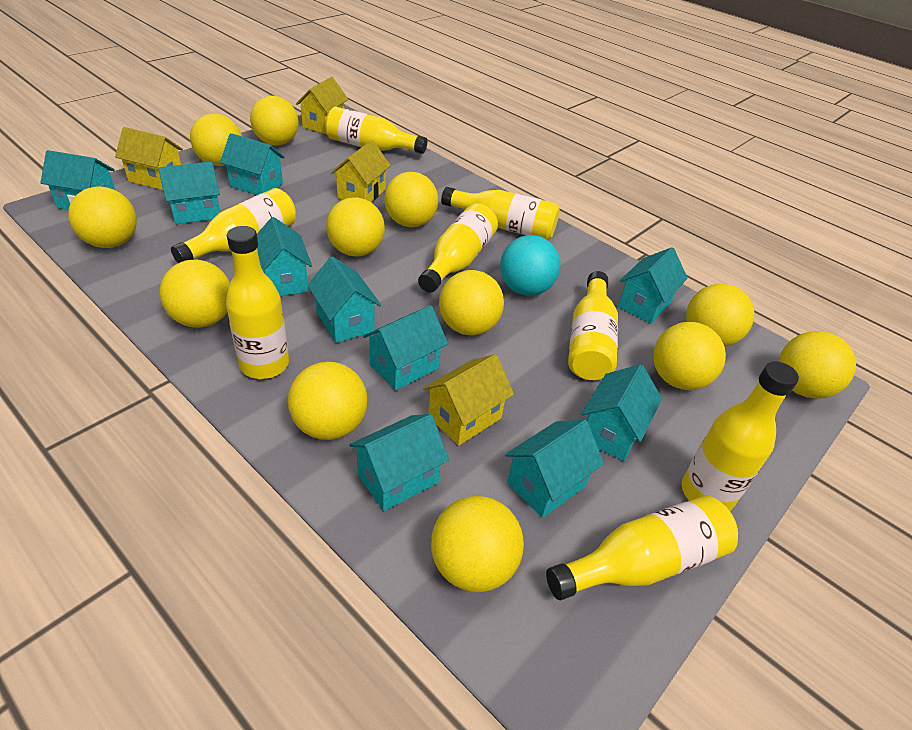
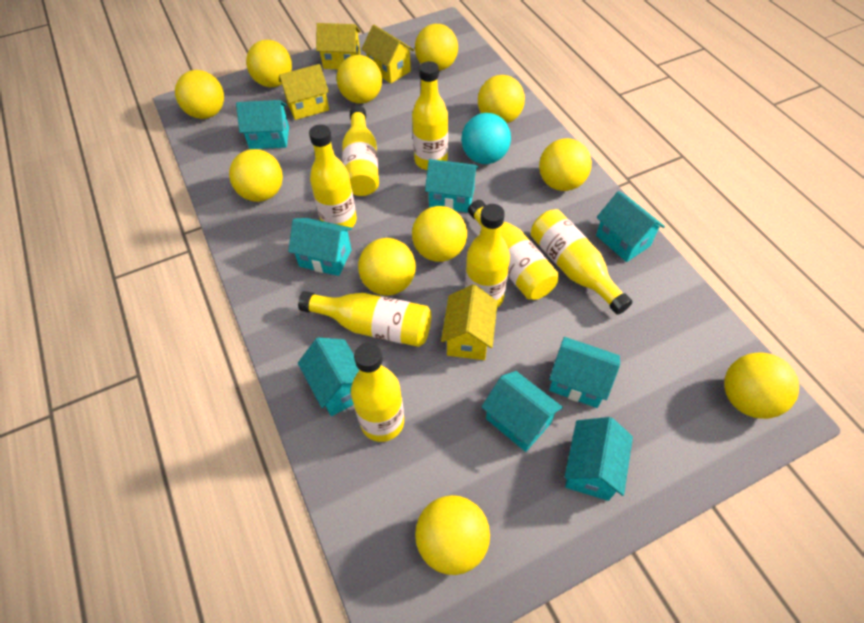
turquoise house: [40,150,115,210] [158,162,220,224] [220,133,285,195] [257,217,312,296] [307,256,381,343] [349,414,449,511] [363,306,448,391] [505,420,604,518] [581,364,662,461] [618,247,688,324] = 10 -> [236,100,289,149] [288,218,352,276] [298,337,359,416] [425,159,479,213] [482,371,563,452] [549,337,620,408] [565,417,633,501] [596,191,665,262] = 8
yellow ball: [68,186,137,248] [160,260,230,328] [190,113,242,166] [250,96,299,146] [288,362,367,440] [326,197,385,257] [384,172,438,227] [431,496,524,592] [439,270,504,335] [653,322,726,390] [686,284,754,346] [779,331,856,399] = 12 -> [175,70,224,119] [229,149,283,202] [246,40,292,87] [337,55,382,104] [358,238,416,295] [412,206,467,262] [415,24,458,71] [415,495,490,575] [478,75,525,123] [539,138,592,191] [724,352,799,419] = 11

